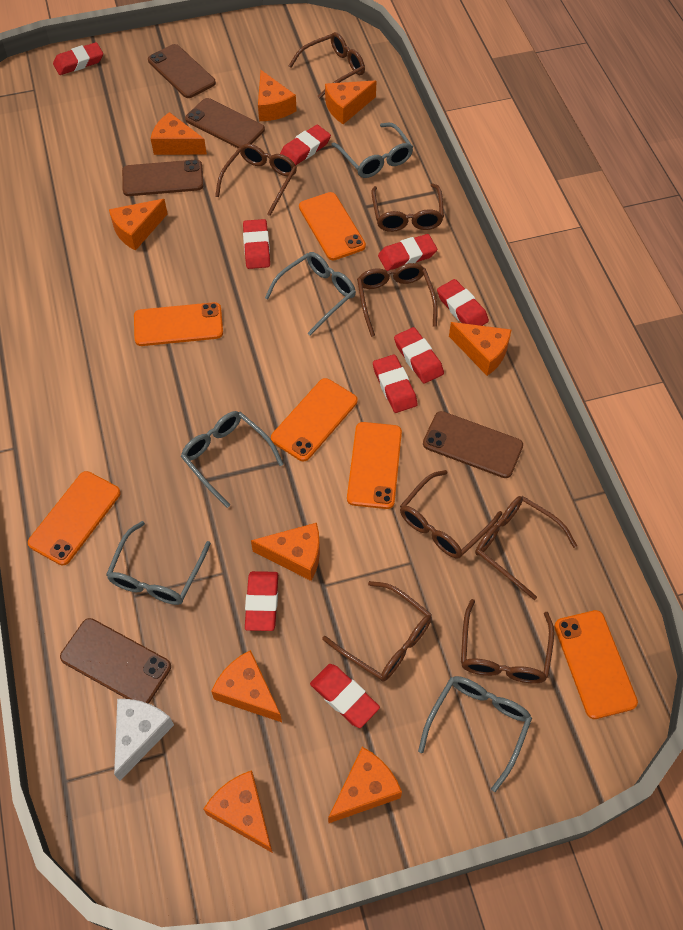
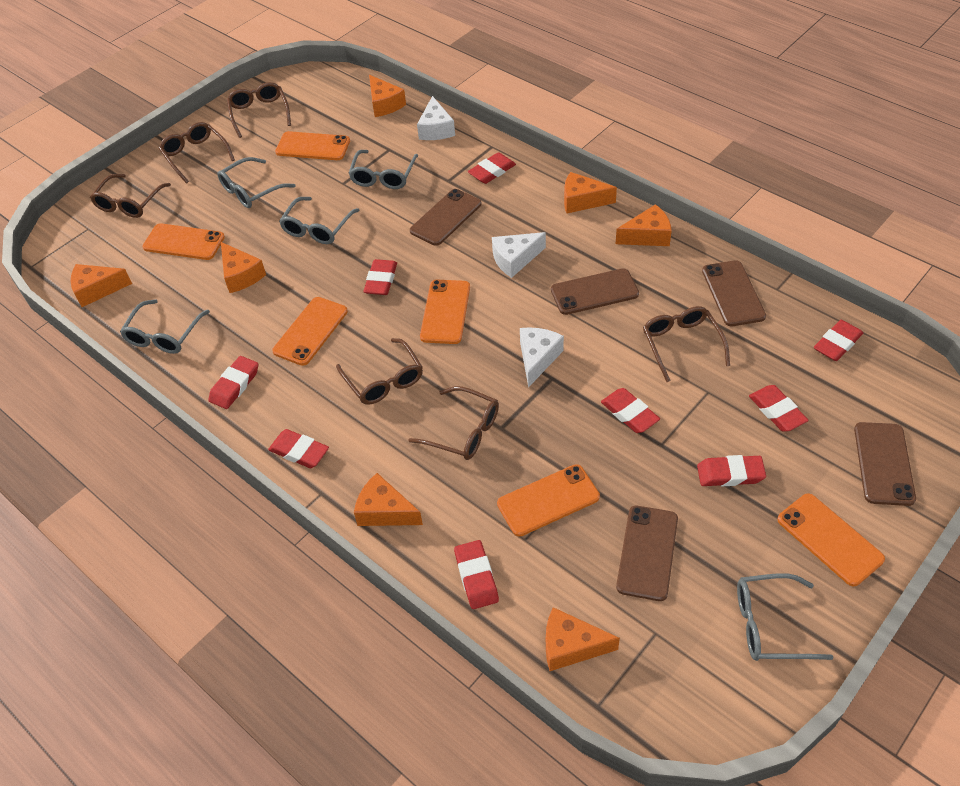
brown glasses: [215,144,297,216] [289,32,365,99] [323,581,432,682] [357,263,438,337] [371,183,444,232] [400,470,502,559] [461,599,554,684] [475,496,577,600] = 8 -> [90,174,171,218] [159,122,235,183] [227,82,291,138] [336,338,423,405] [408,386,499,460] [643,306,730,382] = 6
orange cheese: [109,199,168,251] [151,112,207,155] [204,770,273,853] [211,650,282,722] [251,523,320,581] [258,70,297,121] [325,81,376,124] [328,747,402,824] [449,322,512,376] = 9 -> [71,264,132,307] [221,242,266,293] [354,473,423,526] [369,75,406,117] [546,607,620,671] [564,172,617,213] [616,204,672,246] = 7
white cheese: [114,699,174,781] = 1 -> [417,96,455,140] [492,232,546,278] [520,328,564,388] = 3

